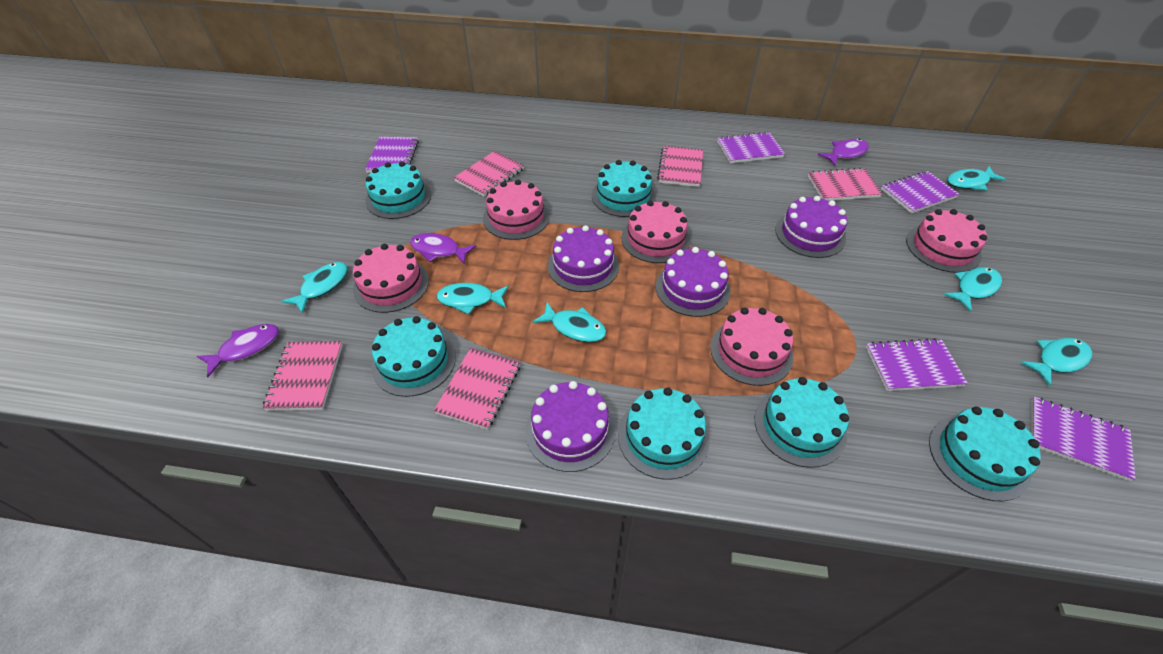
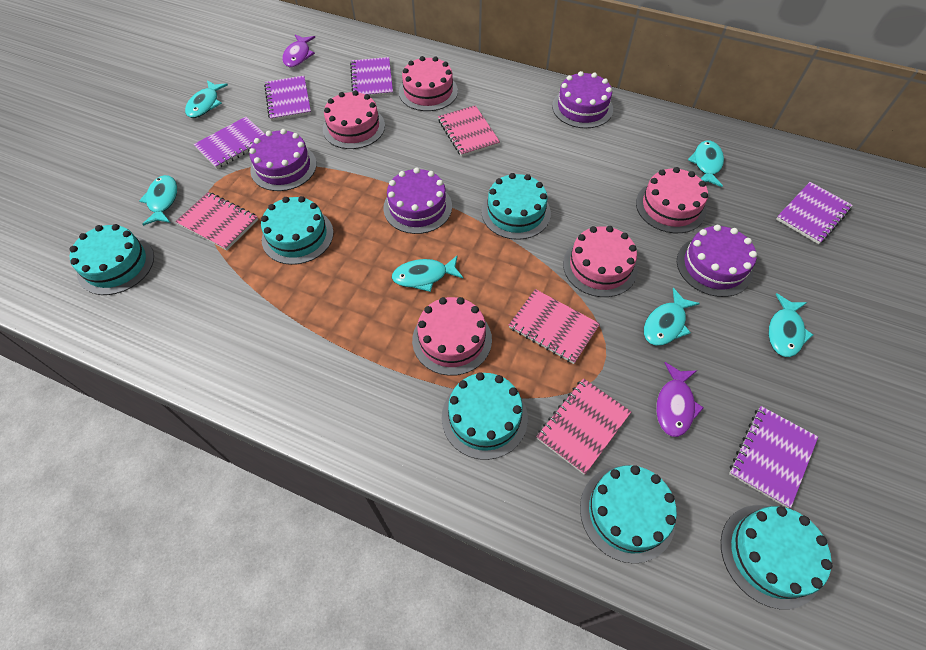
pink notebook: [263,341,343,411] [434,348,520,430] [454,151,524,197] [657,146,703,187] [808,168,883,201] = 5 -> [175,192,258,250] [438,105,500,157] [509,289,600,364] [536,378,631,475] = 4
purple fish: [197,324,279,377] [410,233,476,264] [818,139,869,166] = 3 -> [282,35,315,68] [656,362,704,437] = 2

